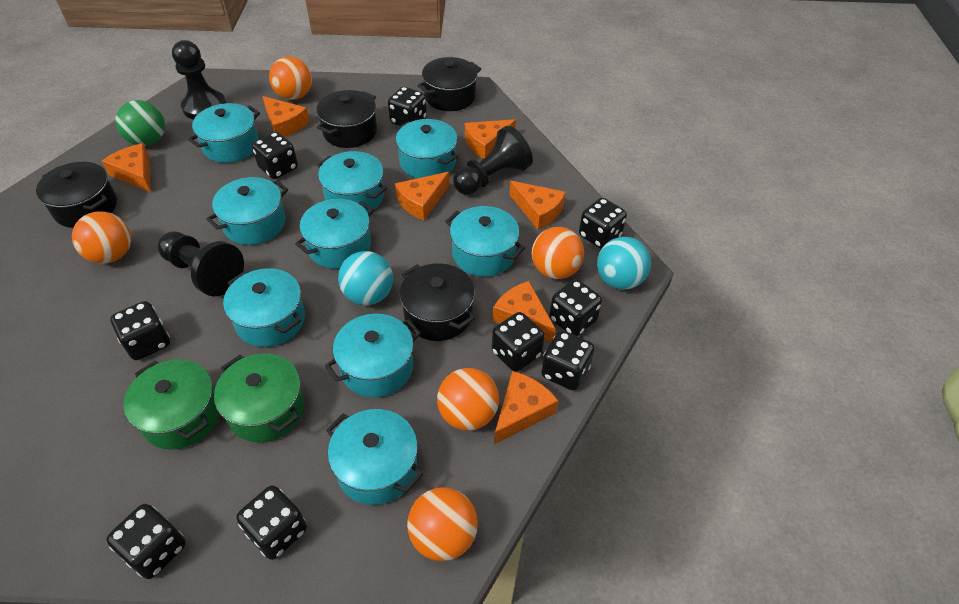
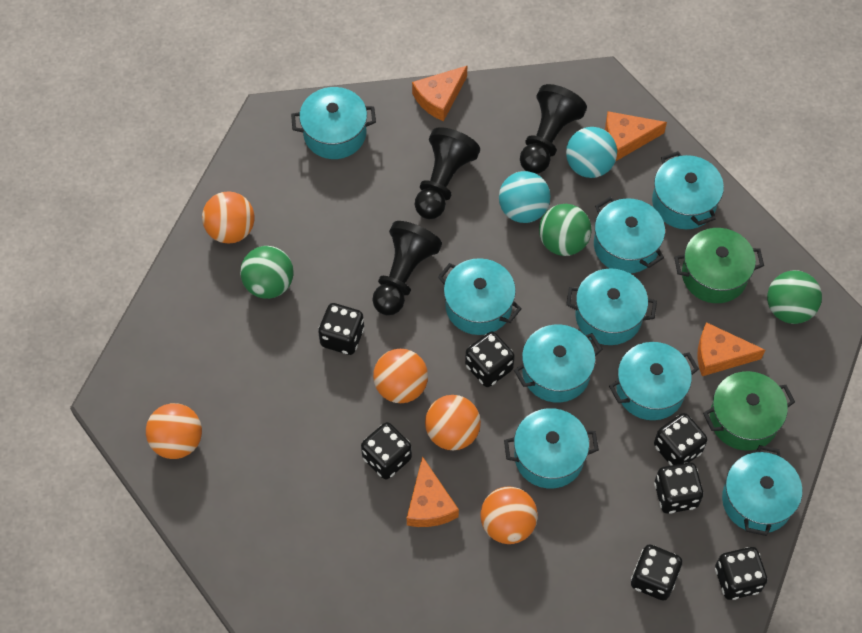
black dice: [107,504,186,579] [110,301,170,360] [236,485,307,560] [252,132,298,179] [388,87,427,126] [492,312,545,372] [541,330,594,391] [549,279,602,336] [579,198,627,249] = 9 -> [318,303,364,355] [361,422,412,479] [465,332,515,387] [631,545,682,601] [654,413,707,466] [654,462,703,514] [715,547,767,600] = 7
black pot: [36,162,117,228] [317,90,377,148] [400,263,475,341] [417,57,481,111] = 4 -> none = 0
green ball: [116,100,165,146] = 1 -> [240,246,293,299] [539,204,591,256] [767,270,822,324] = 3
orange cheese: [102,143,151,192] [262,96,309,137] [395,172,450,220] [465,119,516,159] [493,281,556,342] [494,371,558,444] [509,181,566,230] = 7 -> [407,456,459,527] [412,66,467,121] [605,111,667,161] [698,322,765,376] = 4

